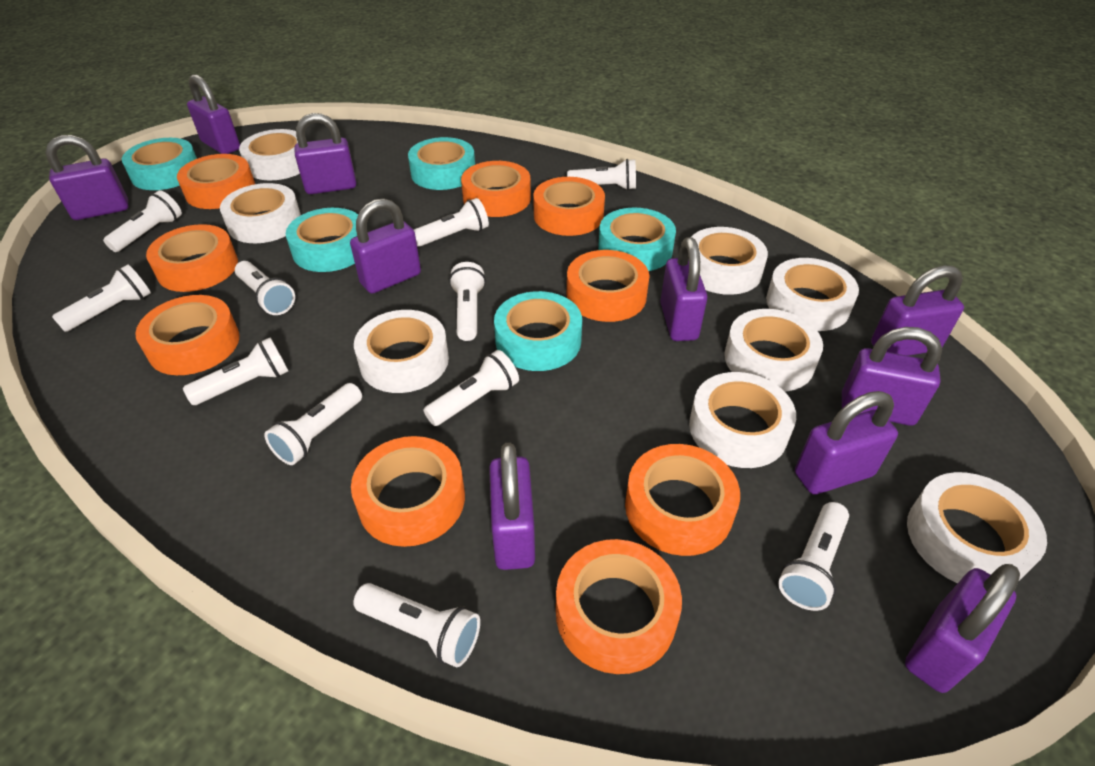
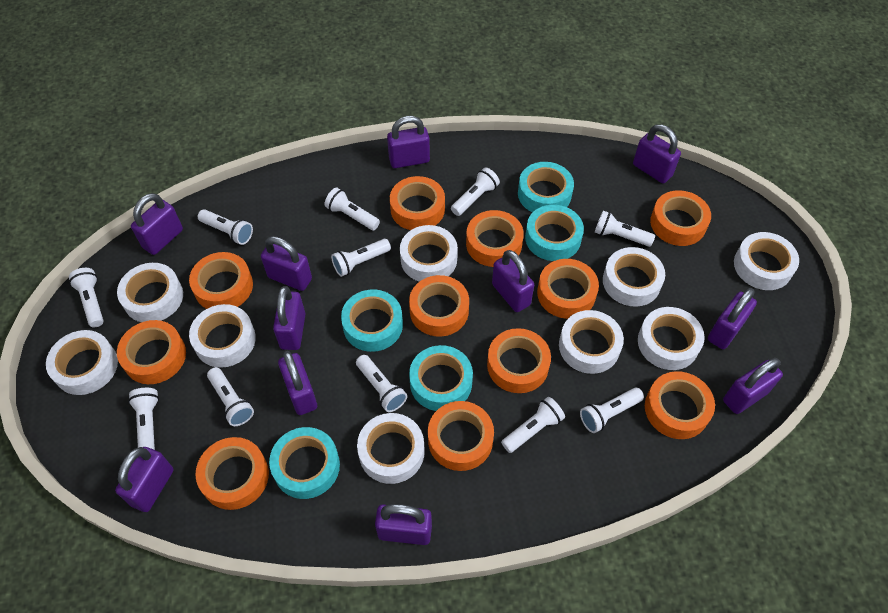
orange tape: [135,295,239,375] [146,224,238,292] [177,154,255,209] [351,436,465,547] [461,161,531,217] [533,177,605,236] [556,539,682,674] [567,250,649,322] [625,444,740,556] = 9 -> [117,320,186,384] [189,252,253,309] [195,437,269,510] [390,176,445,230] [409,275,469,337] [428,401,494,471] [466,210,524,267] [487,328,551,393] [537,259,599,319] [645,371,715,439] [650,190,711,246] = 11
purple padlock: [46,135,128,220] [187,74,240,154] [295,113,356,194] [350,198,421,294] [489,443,535,570] [660,237,707,341] [795,391,898,494] [842,327,942,426] [871,266,964,356] [905,564,1020,693] = 10 -> [115,447,173,512] [131,193,183,255] [261,236,312,291] [273,286,305,350] [278,351,317,415] [375,504,432,545] [387,116,430,168] [492,250,534,312] [633,124,681,183] [708,288,757,349] [723,358,783,414] = 11
white tape: [220,183,301,243] [239,129,300,180] [354,310,449,393] [689,372,796,468] [692,227,768,295] [724,309,823,392] [766,258,859,331] [907,472,1047,583] = 8 -> [46,330,118,395] [117,263,183,322] [189,304,256,368] [357,413,425,484] [400,225,458,282] [559,310,624,374] [603,247,665,307] [638,307,705,370] [734,232,799,290] = 9

